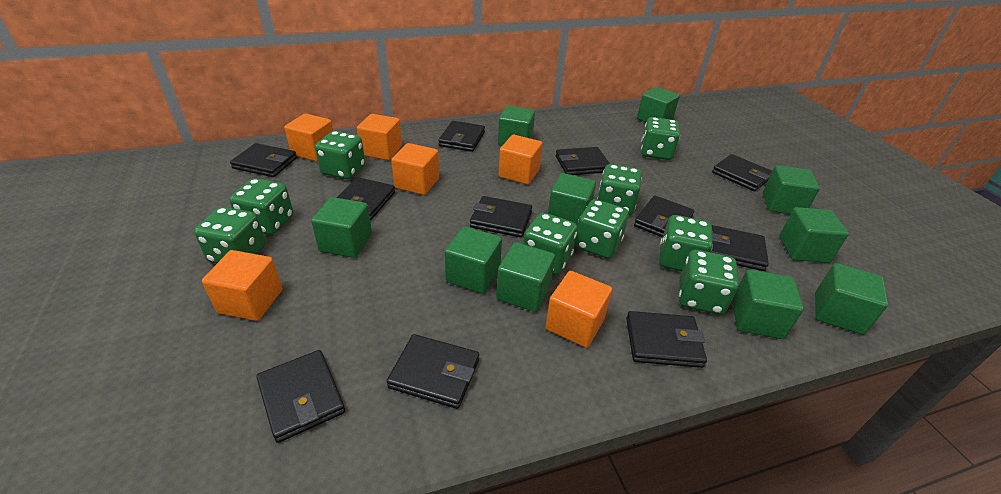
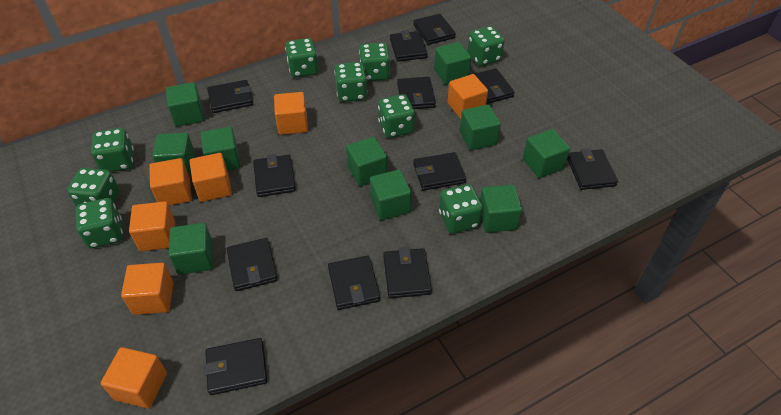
black wallet: [230,143,297,177] [256,350,345,443] [337,177,395,220] [387,334,479,409] [438,121,485,152] [470,196,532,238] [556,147,610,175] [626,311,707,368] [634,195,694,237] [711,225,769,271] [712,154,772,191] = 11 -> [204,338,267,395] [207,80,253,113] [227,238,277,291] [253,154,296,197] [328,256,380,310] [383,247,432,298] [390,30,428,61] [397,77,436,109] [413,14,456,45] [413,152,466,190] [475,68,515,104] [567,148,618,190] = 12
orange cube: [202,250,282,321] [284,113,333,162] [357,114,402,160] [391,143,439,195] [499,135,543,185] [545,271,612,348] = 6 -> [101,347,167,408] [121,263,174,315] [129,201,175,251] [149,158,192,206] [189,153,232,202] [274,92,308,135] [448,74,488,119] = 7

